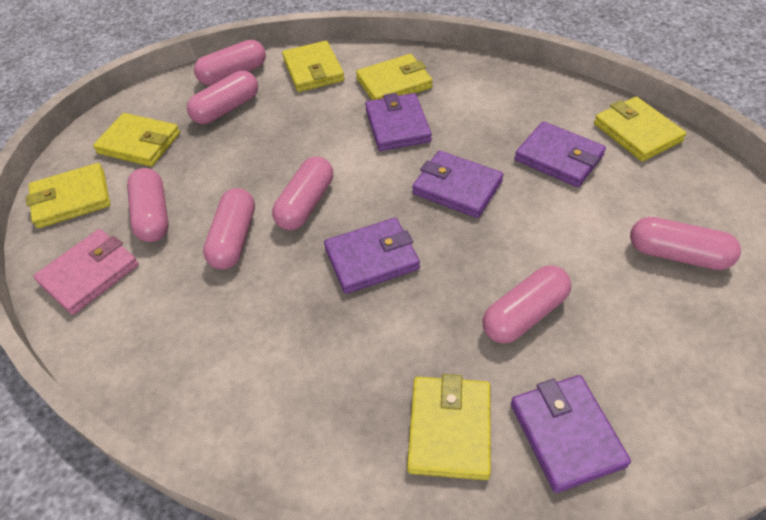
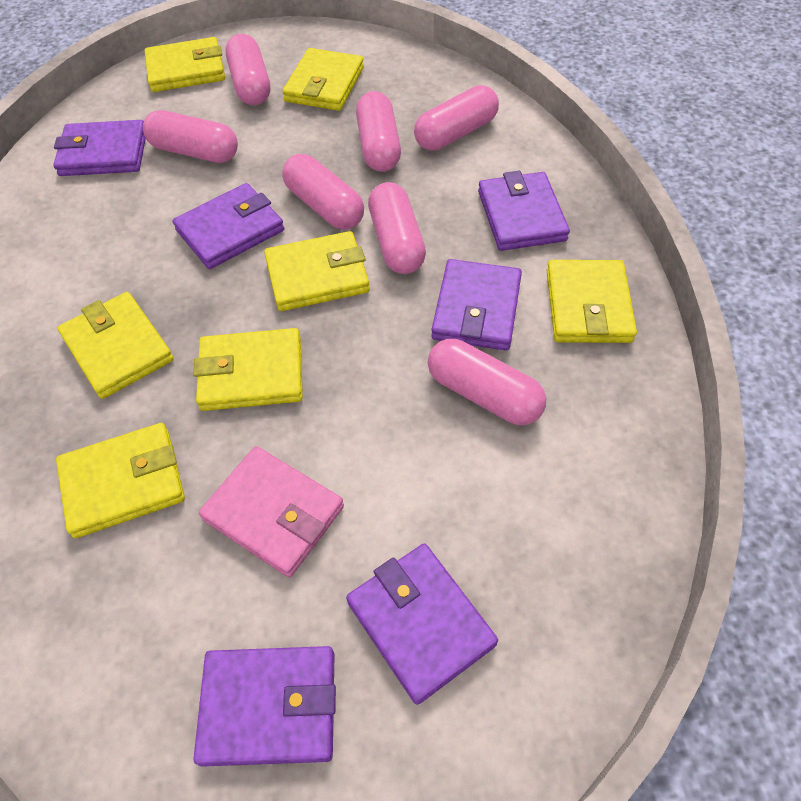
purple wallet: [324,218,420,294] [365,93,432,151] [412,151,503,218] [511,375,631,493] [515,121,606,187] = 5 -> [53,120,146,176] [173,183,284,269] [194,646,336,767] [346,543,498,705] [431,259,522,351] [478,171,570,251] = 6
yellow wallet: [26,163,110,228] [93,113,180,166] [282,41,344,92] [356,54,433,100] [407,374,491,480] [594,97,686,161] = 6 -> [56,423,185,538] [58,292,174,399] [145,37,225,92] [193,328,303,411] [264,231,370,311] [282,48,364,111] [547,260,637,343] = 7

